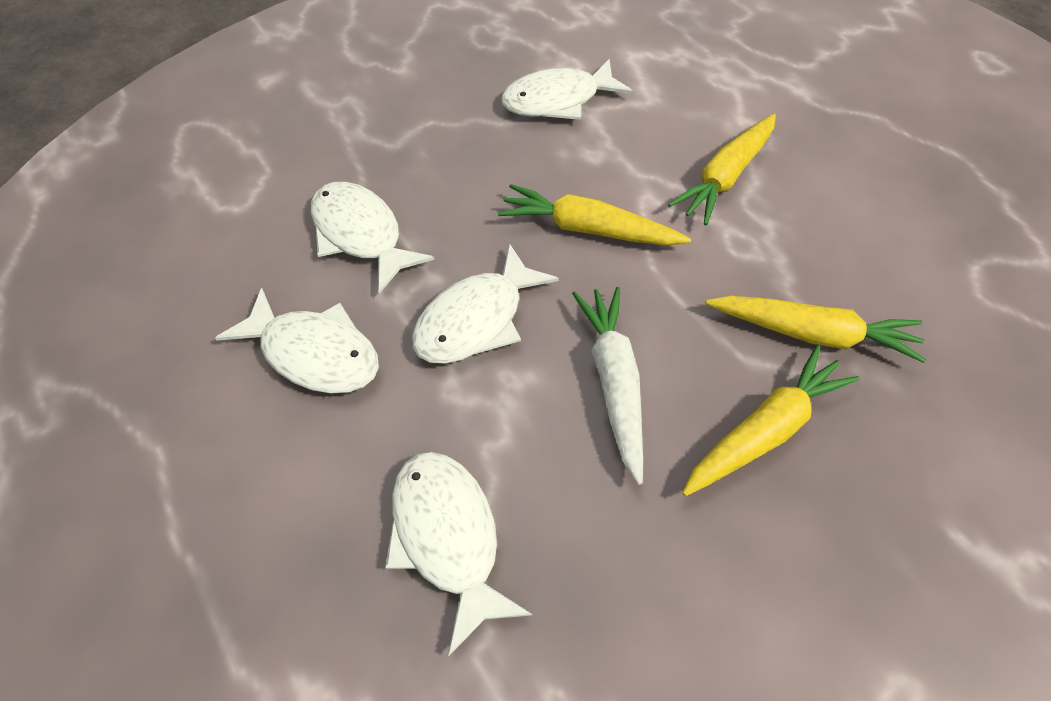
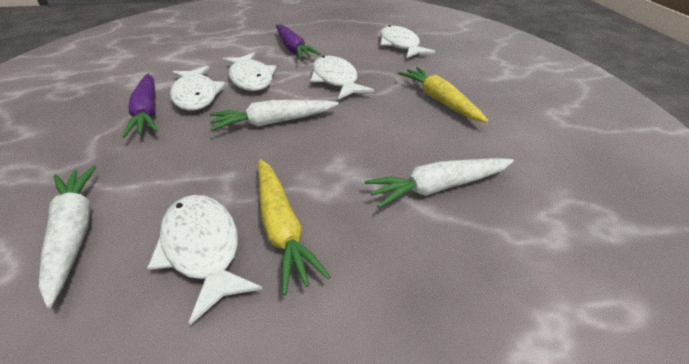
purple carrot: none = 0 -> [122,74,158,137] [276,24,321,59] = 2
white carrot: [572,287,643,485] = 1 -> [39,166,96,308] [210,100,339,131] [364,158,514,208] = 3
yellow carrot: [498,184,691,246] [668,114,776,225] [682,345,859,496] [705,296,926,363] = 4 -> [258,159,331,295] [398,67,489,123] = 2

